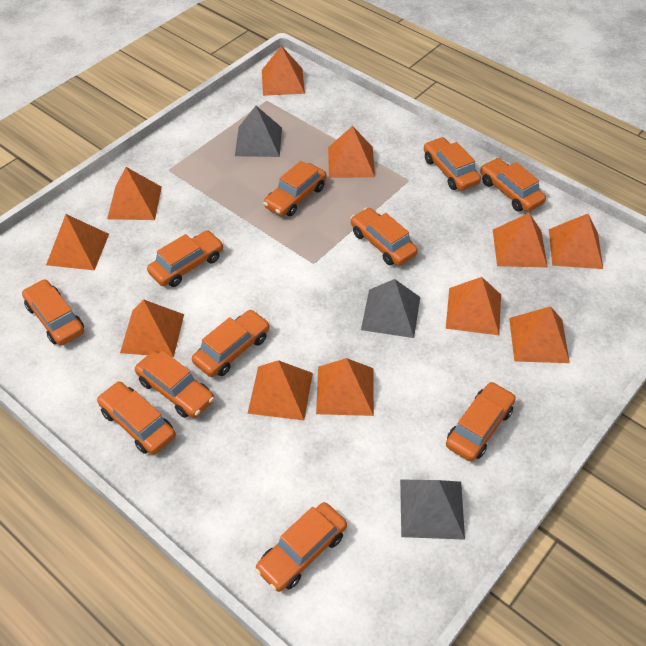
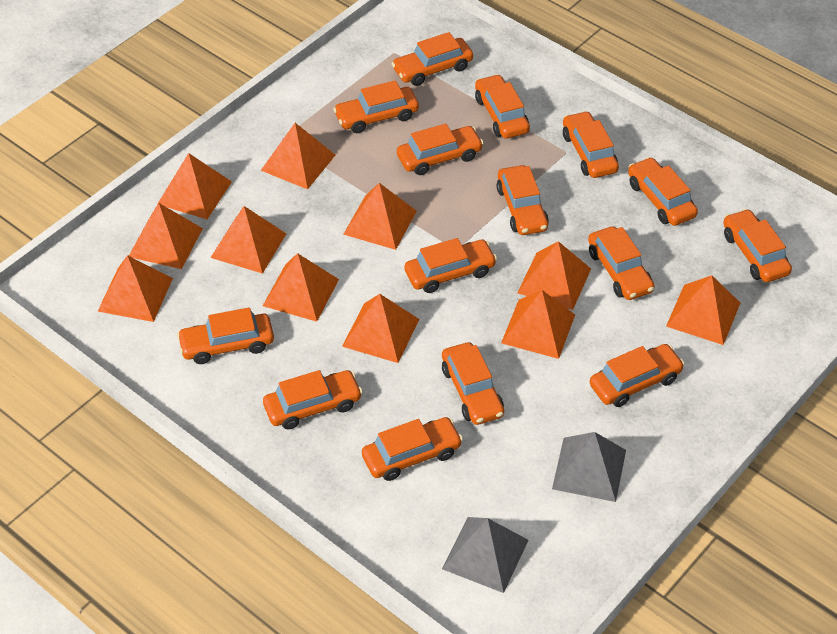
grey pyramid: [235,106,282,157] [361,279,420,338] [400,479,465,540] = 3 -> [442,517,529,593] [552,432,626,502] = 2
orange car: [22,279,84,346] [97,381,176,455] [135,350,214,418] [147,230,224,287] [192,309,270,377] [255,502,347,592] [263,161,327,216] [350,207,418,266] [424,137,481,191] [446,382,516,461] [480,158,546,212] = 11 -> [177,307,274,364] [263,370,363,430] [333,80,419,133] [362,417,463,481] [391,32,473,86] [397,124,483,175] [404,238,497,293] [442,342,504,425] [475,74,530,139] [497,165,549,235] [563,111,619,178] [588,226,654,300] [590,344,685,407] [628,157,698,226] [723,209,792,282] = 15

